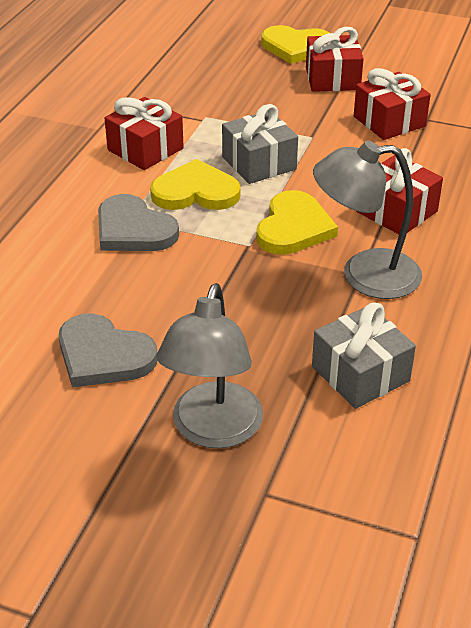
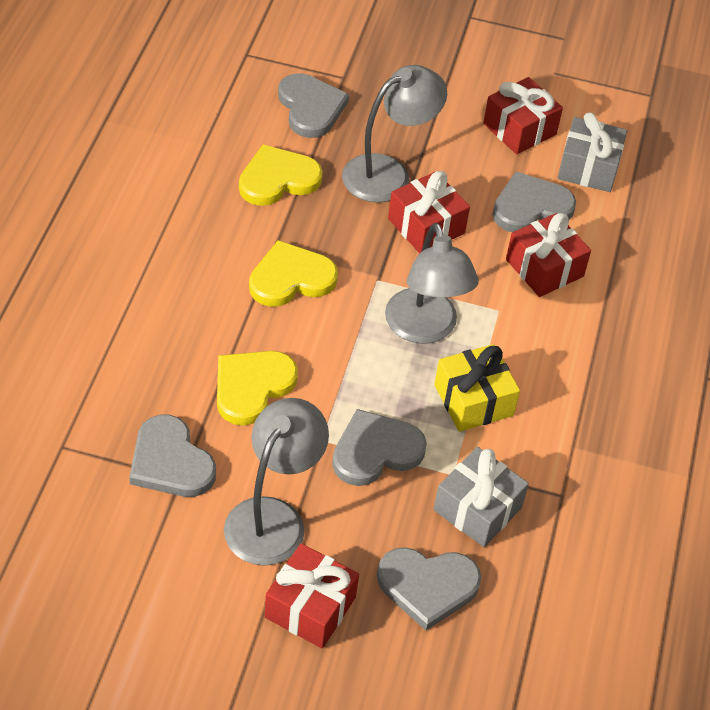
grey heart: [59,313,157,387] [98,194,179,251] = 2 -> [129,415,216,497] [278,73,349,138] [332,409,427,486] [377,547,481,631] [492,172,576,232] = 5
grey lamp: [156,283,263,449] [313,141,422,299] = 2 -> [224,398,329,566] [342,65,447,203] [385,223,479,344] = 3
yellow gift: none = 0 -> [434,344,520,432] = 1

